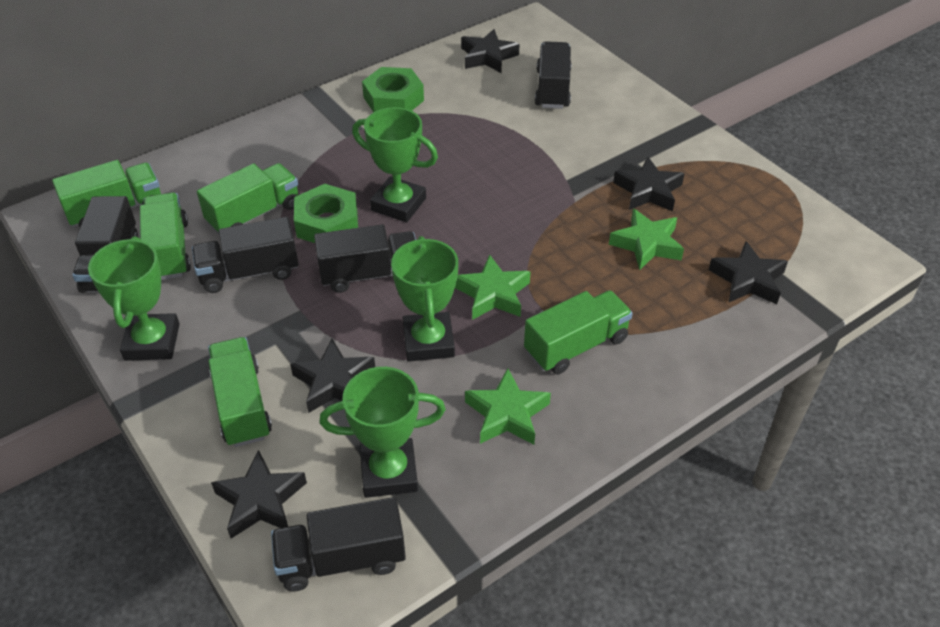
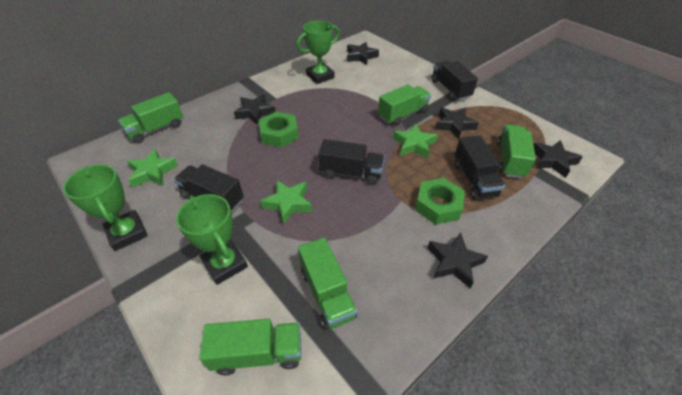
black truck: [72,196,138,293] [192,217,299,293] [271,497,406,592] [314,225,416,293] [535,41,571,109] = 5 -> [174,164,244,213] [318,139,385,185] [432,61,478,101] [454,135,505,200] = 4
green trophy: [88,236,180,361] [319,367,446,498] [352,107,438,222] [391,236,458,362] = 4 -> [63,164,148,251] [176,194,248,285] [297,20,340,84] = 3

